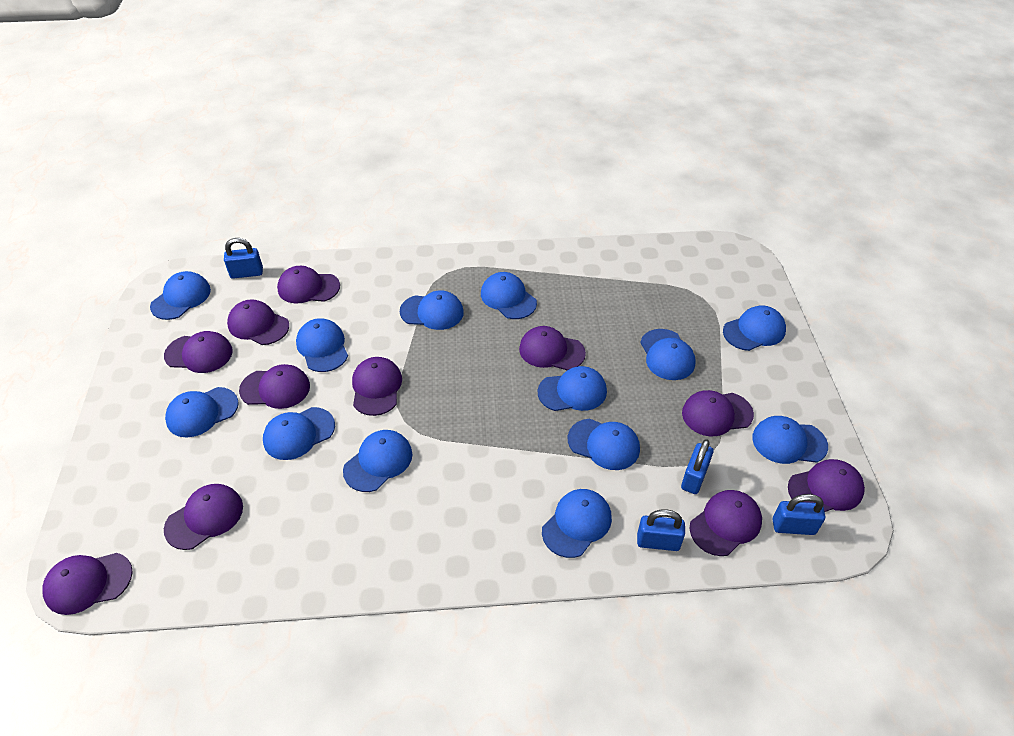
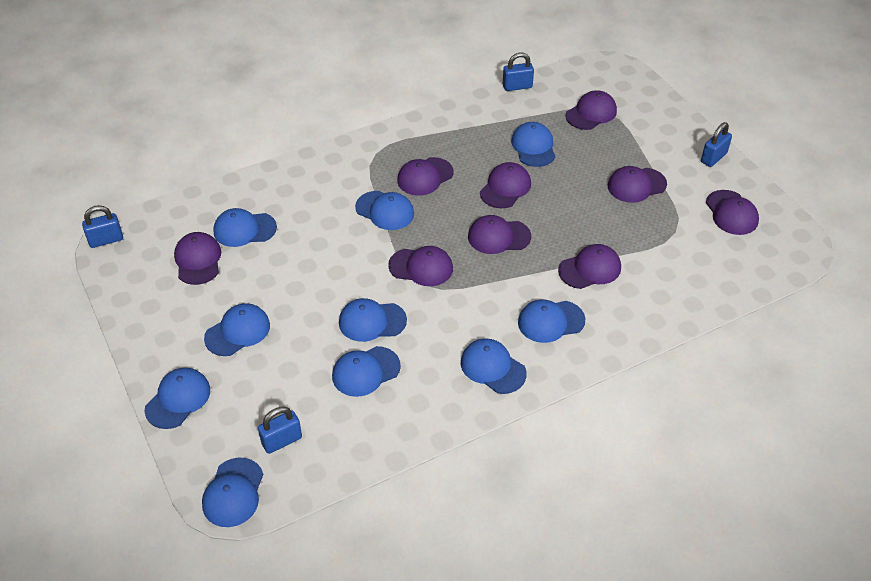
blue cap: [150,271,211,320] [165,387,239,437] [263,407,335,460] [296,318,348,372] [343,430,412,492] [400,290,464,330] [481,272,537,319] [538,366,607,411] [542,489,612,558] [568,419,640,470] [640,329,695,380] [723,305,786,351] [752,416,828,464] = 13 -> [144,368,210,429] [202,458,263,527] [204,303,270,356] [213,208,277,247] [332,346,401,397] [339,298,407,342] [355,191,414,230] [461,338,527,394] [511,122,555,167] [518,299,586,343] = 10
purple cap: [42,553,133,615] [164,331,233,373] [164,484,243,550] [227,299,289,345] [239,364,310,409] [277,266,340,304] [352,357,402,416] [519,326,586,370] [682,390,754,436] [690,490,762,556] [788,459,865,512] = 11 -> [174,232,221,285] [388,246,453,286] [397,157,453,196] [468,215,531,254] [480,162,531,208] [558,244,621,289] [565,90,617,130] [608,166,667,203] [706,190,759,235] = 9

